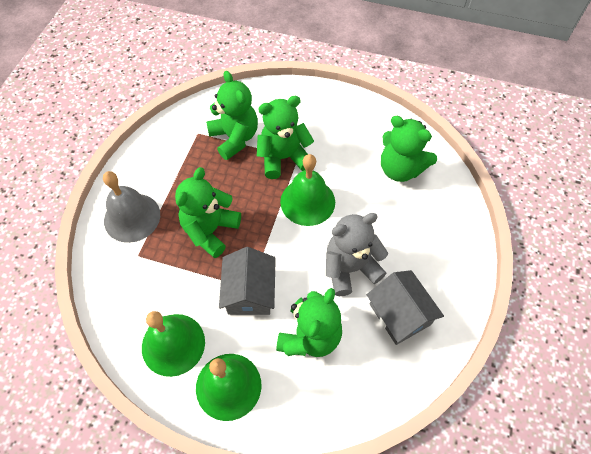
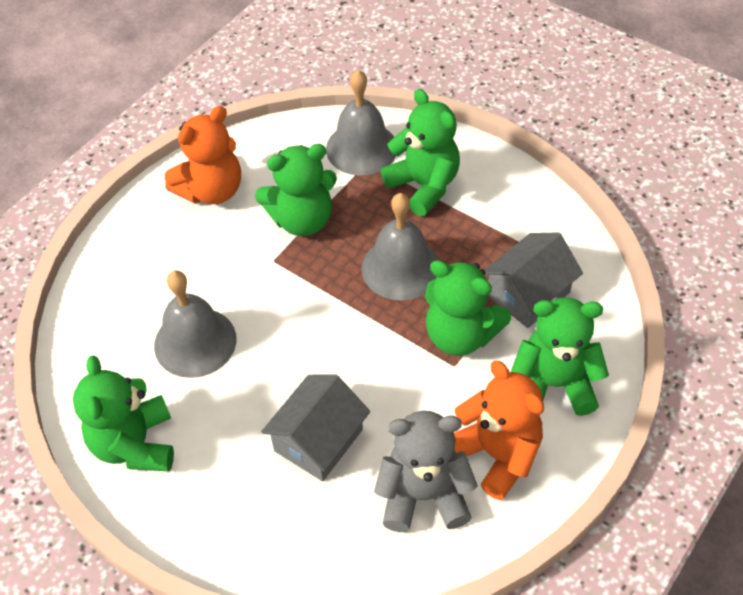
green bell: [142,311,205,377] [196,354,261,421] [280,154,335,226] = 3 -> none = 0
grey bell: [103,171,160,243] = 1 -> [154,270,236,378] [326,70,396,175] [361,193,438,300] = 3
orange teddy bear: none = 0 -> [165,106,241,204] [454,361,544,500] = 2

